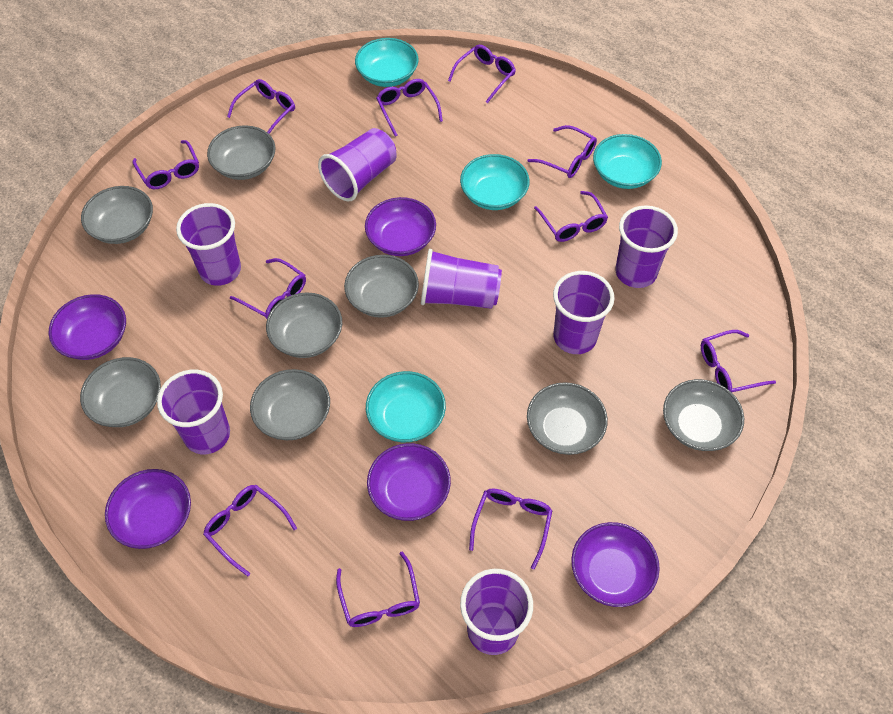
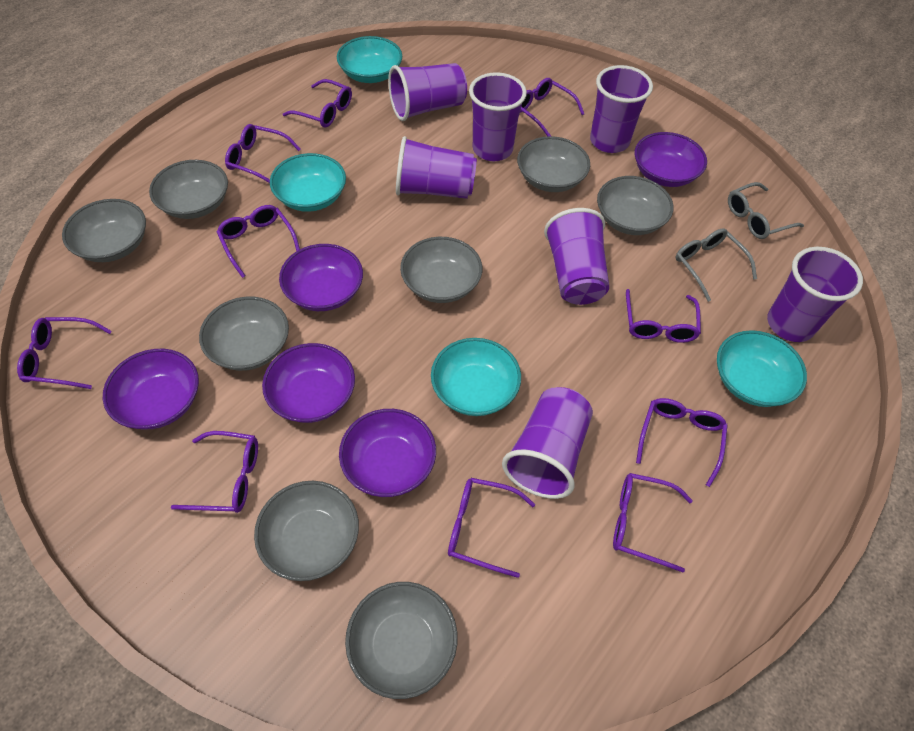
grey glasses: none = 0 -> [675,229,757,302] [728,182,804,239] = 2
purple glasses: [133,140,199,189] [203,485,297,576] [227,79,295,134] [230,258,306,319] [336,552,420,627] [376,79,443,137] [448,45,516,103] [469,489,552,569] [527,125,597,178] [534,191,608,242] [701,330,776,392] = 11 -> [17,317,112,389] [171,431,258,513] [217,205,300,278] [225,124,301,183] [283,79,352,128] [448,478,535,578] [520,78,584,136] [613,473,693,572] [626,289,701,343] [636,398,728,487] = 10

